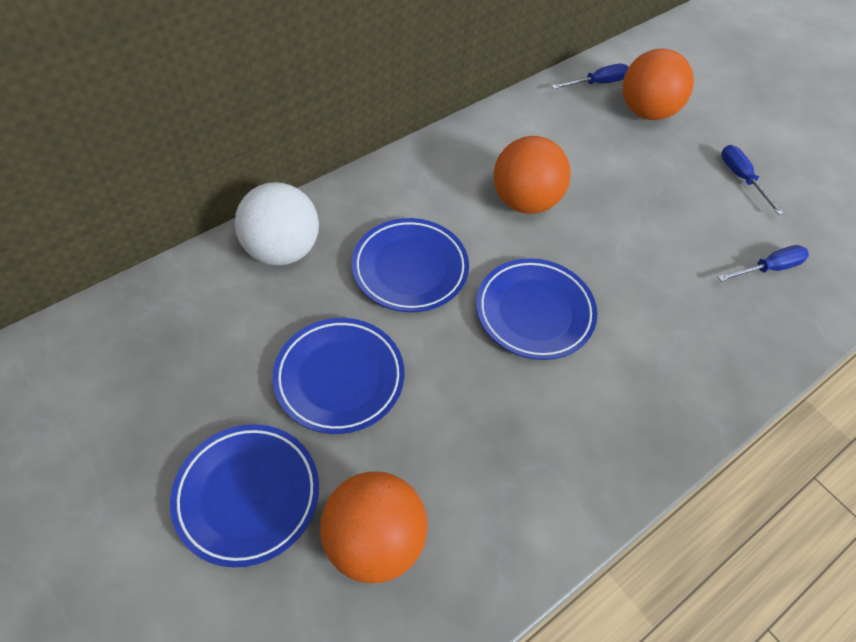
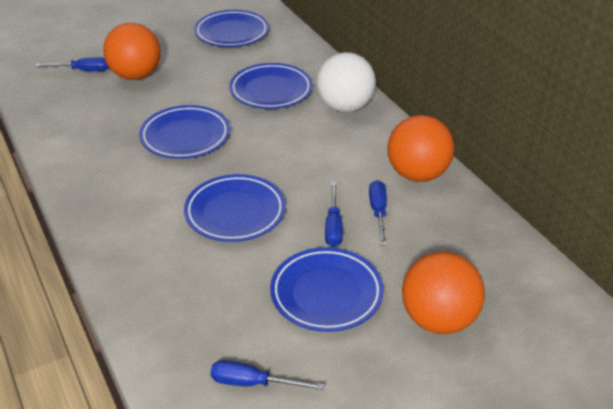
blue plate: [170,424,319,568] [273,318,405,434] [352,218,469,312] [476,258,597,360] = 4 -> [139,105,230,159] [184,174,286,242] [194,10,269,47] [229,63,313,109] [270,247,384,332] = 5
blue screwdriver: [552,64,629,89] [718,245,809,282] [721,145,784,215] = 3 -> [35,57,109,71] [211,360,325,390] [325,182,343,247] [369,180,387,246] = 4

